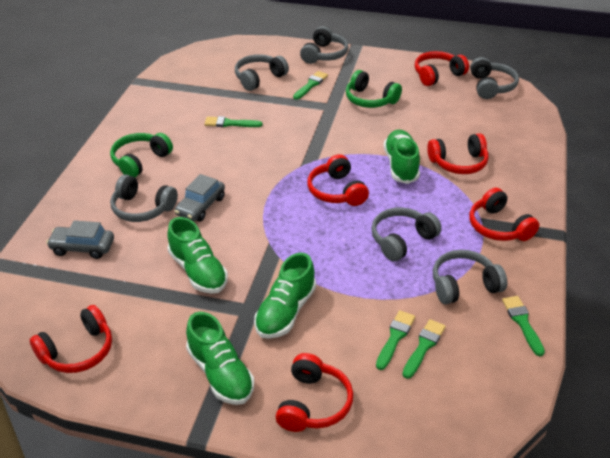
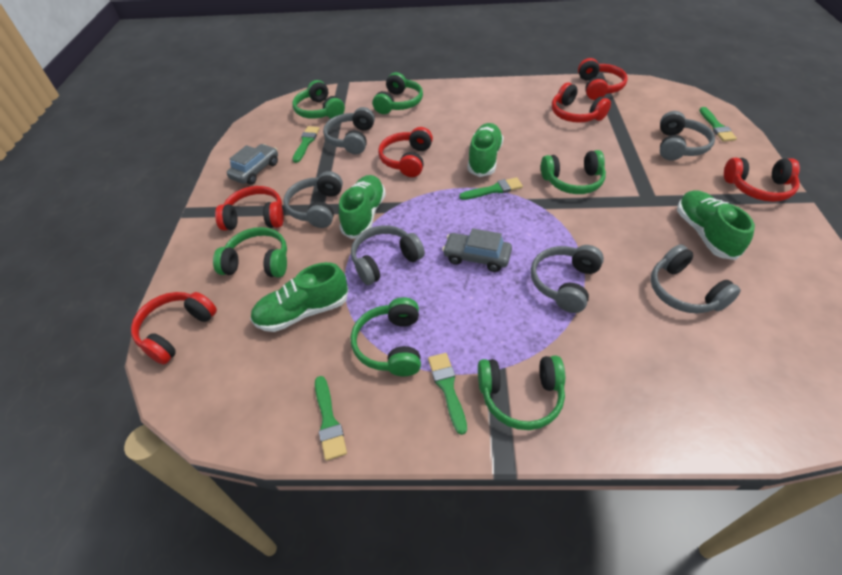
green headphones: [110,133,173,177] [346,70,402,108] = 2 -> [213,227,287,278] [293,80,345,119] [351,297,421,376] [373,72,423,114] [478,356,565,430] [541,150,606,194] = 6

